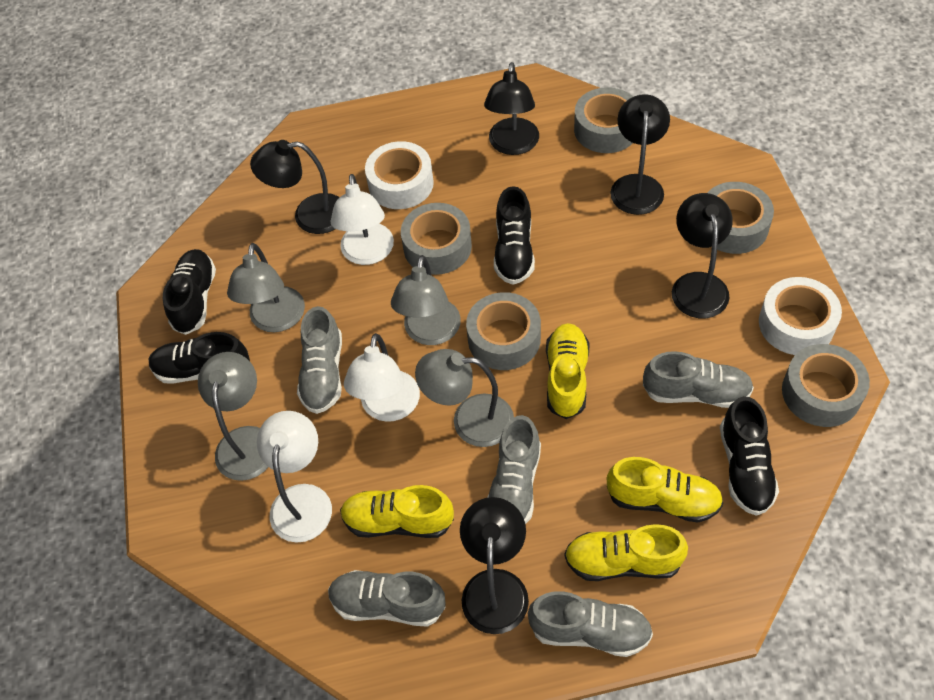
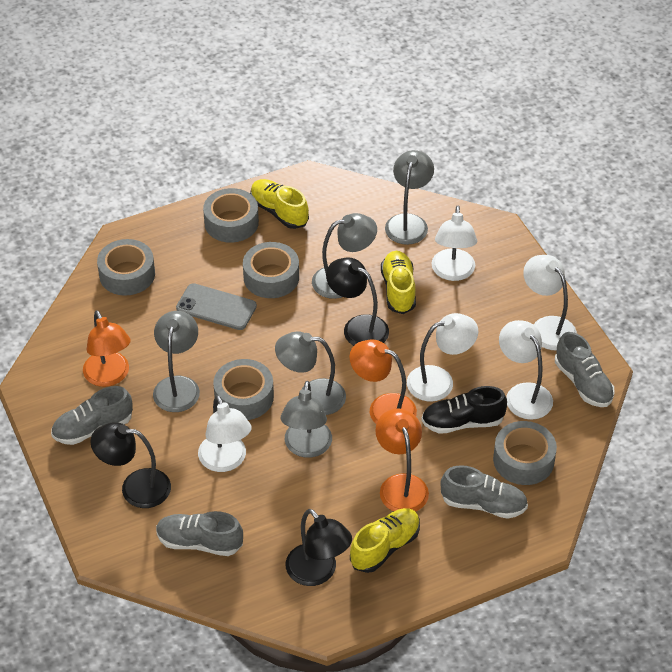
black lamp: [250,140,339,234] [460,497,529,634] [484,62,539,155] [610,94,670,215] [672,193,733,318] = 5 -> [90,422,171,508] [286,509,352,586] [326,257,389,346] = 3
black shoe: [149,332,250,384] [163,249,216,335] [494,186,535,285] [720,396,779,516] = 4 -> [421,386,507,434] = 1
grey lamp: [198,352,268,481] [227,243,305,332] [391,255,461,345] [415,349,514,447] = 4 -> [153,311,200,412] [275,331,346,415] [281,381,332,458] [312,213,377,299] [385,150,434,245] = 5
grey phone: none = 0 -> [176,283,257,330] = 1
grey shoe: [297,306,342,414] [328,570,446,627] [487,415,541,524] [528,591,653,657] [643,351,754,408] = 5 -> [51,386,133,445] [156,511,243,556] [440,465,528,519] [555,332,615,407] = 4
orange lamp: none = 0 -> [83,310,131,387] [349,339,417,424] [375,408,429,512] = 3
white lamp: [257,411,332,543] [330,174,394,265] [344,333,420,422] = 3 -> [198,395,252,472] [407,313,478,402] [431,206,477,281] [499,320,553,420] [523,255,577,350] = 5
white tape: [365,141,434,209] [759,277,842,355] = 2 -> none = 0
yellow shoe: [340,485,454,538] [546,323,589,419] [564,524,688,581] [607,457,723,523] = 4 -> [250,179,309,229] [350,508,420,573] [381,251,416,314] = 3

